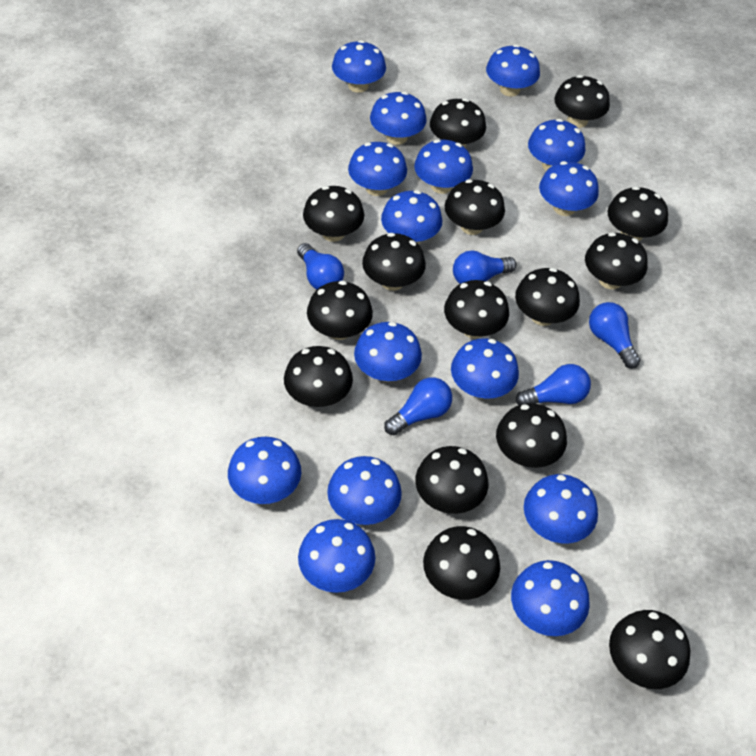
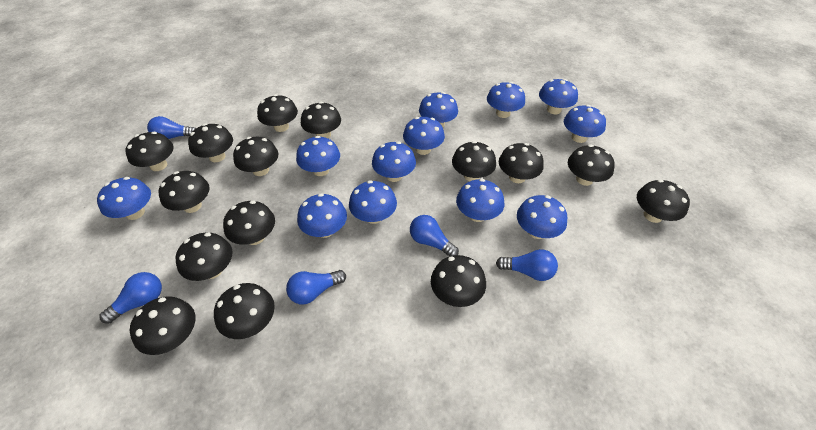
blue mushroom: [228,437,301,504] [298,519,375,593] [327,456,402,525] [332,40,386,93] [348,142,407,196] [354,322,422,382] [370,92,427,145] [381,190,442,244] [414,139,473,194] [451,338,519,399] [486,44,540,97] [511,560,590,636] [524,474,598,543] [528,119,585,171] [539,161,599,216] = 15 -> [97,177,151,220] [296,136,340,176] [297,193,347,238] [349,180,397,224] [372,142,416,182] [403,117,445,155] [419,92,458,127] [456,179,504,222] [487,82,525,118] [517,195,568,239] [539,79,578,114] [564,105,606,143] = 12

